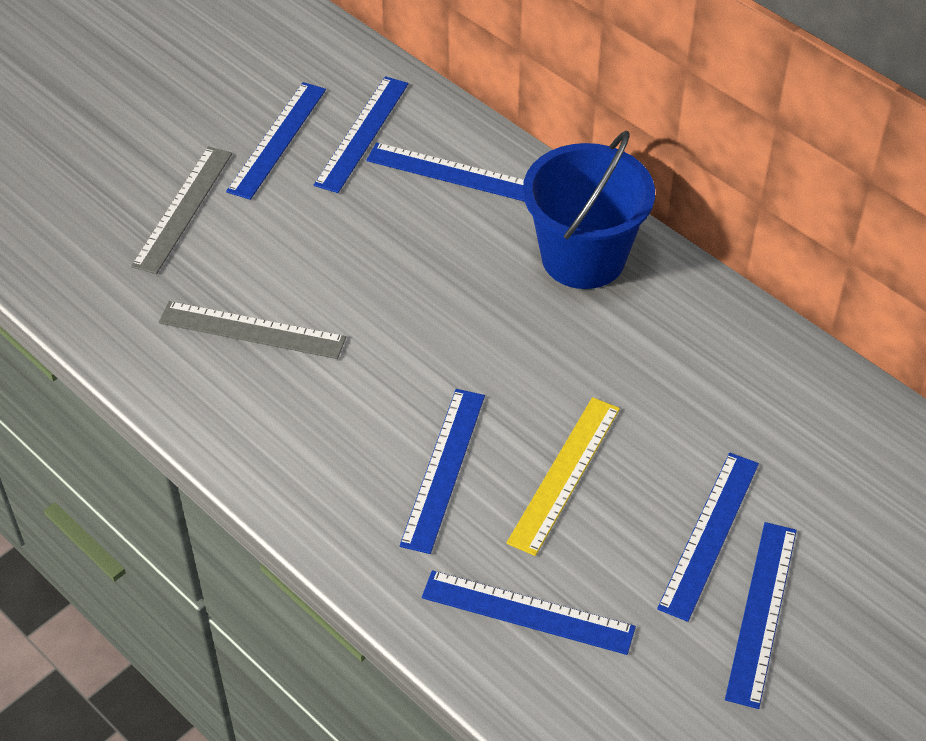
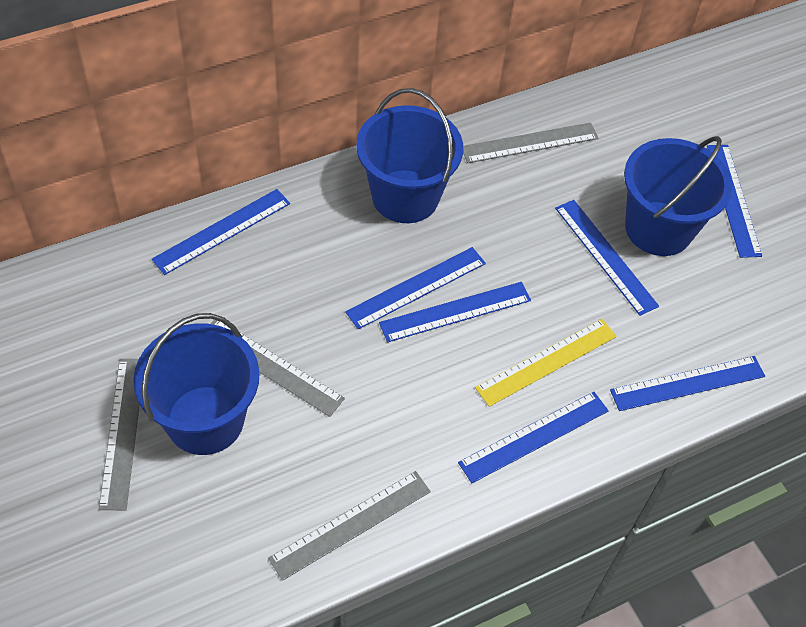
blue bucket: [523,130,655,289] = 1 -> [133,313,260,455] [356,88,463,223] [624,136,732,256] = 3
grey ruler: [131,146,232,274] [159,301,346,359] = 2 -> [99,359,140,510] [211,320,345,417] [268,471,431,581] [463,122,599,163] = 4

